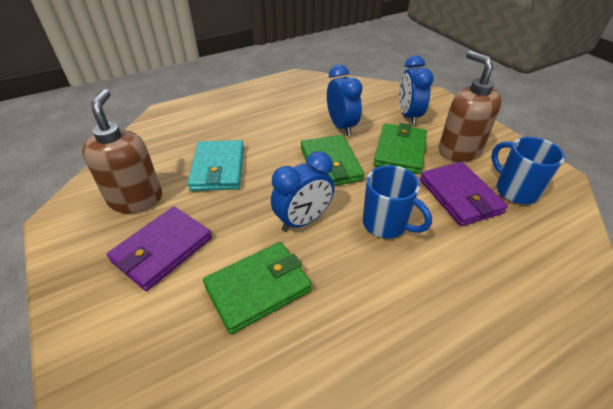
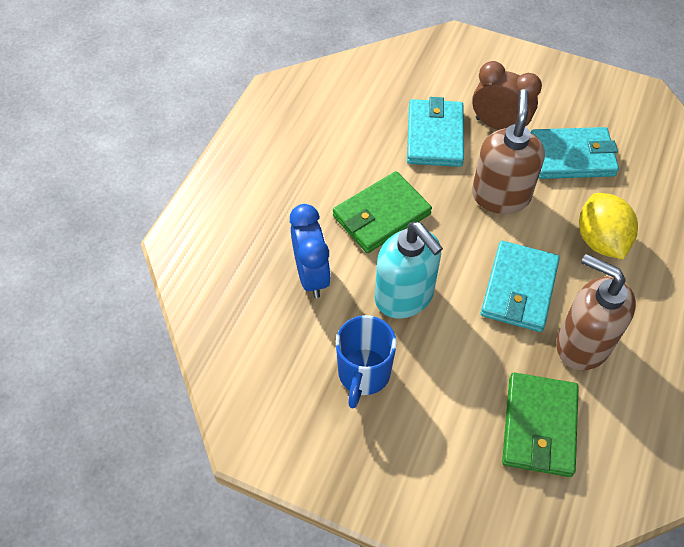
blue clock: [271,151,334,232] [327,65,363,136] [399,55,434,125] = 3 -> [290,204,331,298] = 1
blue mug: [363,165,432,239] [491,137,565,204] = 2 -> [336,315,397,408] = 1
brown clock: none = 0 -> [472,61,542,130] = 1
green wallet: [203,242,312,334] [301,135,364,186] [373,123,427,174] = 3 -> [333,171,432,253] [502,373,579,477] = 2
purple wallet: [107,206,212,291] [420,162,508,226] = 2 -> none = 0
turquoise soap dispenser: none = 0 -> [375,222,443,319] = 1
turquoise wallet: [188,140,244,191] = 1 -> [407,97,464,167] [481,241,560,332] [531,127,619,179] = 3
yellow lemon: none = 0 -> [579,193,638,259] = 1

